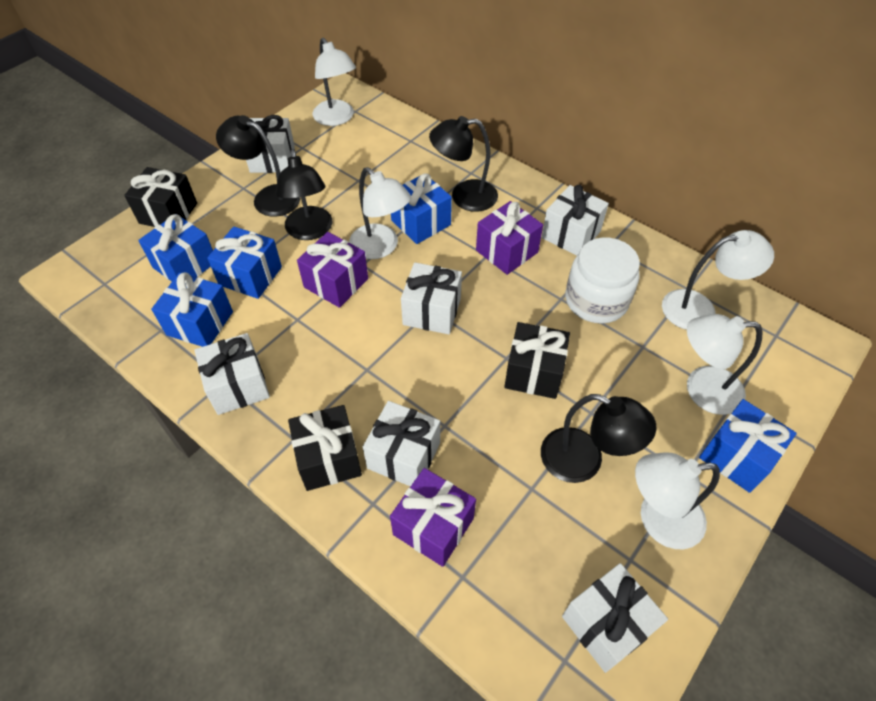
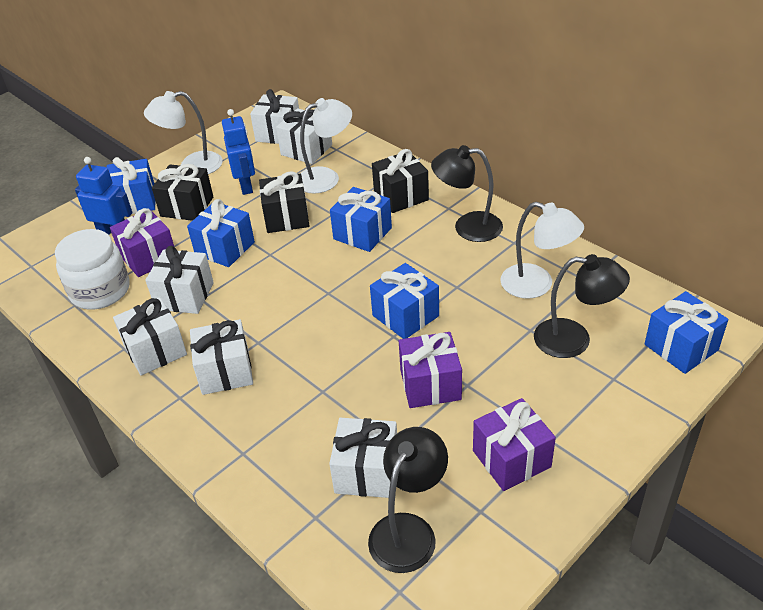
black lamp: [216,115,301,217] [276,149,332,240] [429,116,498,212] [541,394,656,483] = 4 -> [368,427,448,573] [431,145,503,242] [534,254,630,358] = 3
blue robot: none = 0 -> [75,157,132,235] [222,109,255,195] = 2
white lamp: [313,38,356,126] [349,167,411,259] [635,453,720,549] [662,230,774,330] [687,314,763,415] = 5 -> [144,91,223,174] [300,98,352,194] [500,202,584,299] = 3

